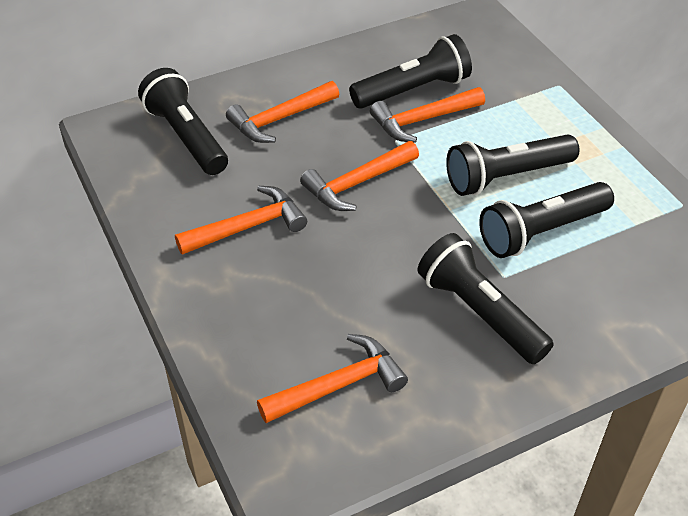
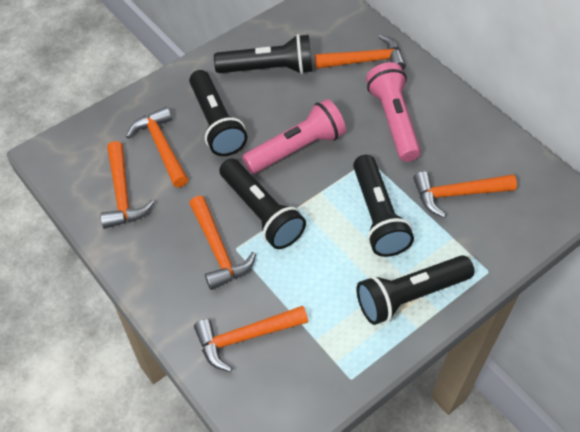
orange hammer: [175,186,307,255] [226,81,339,143] [257,334,408,423] [300,141,419,211] [370,87,485,143] = 5 -> [100,141,154,229] [126,107,188,187] [189,196,256,290] [194,306,308,372] [315,34,406,70] [413,171,517,218] = 6
pink flashlight: none = 0 -> [242,99,346,174] [366,62,421,162] = 2

